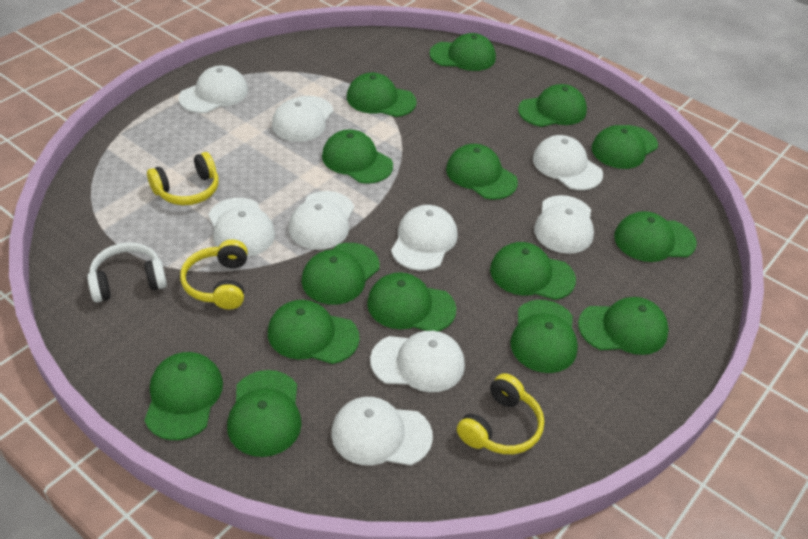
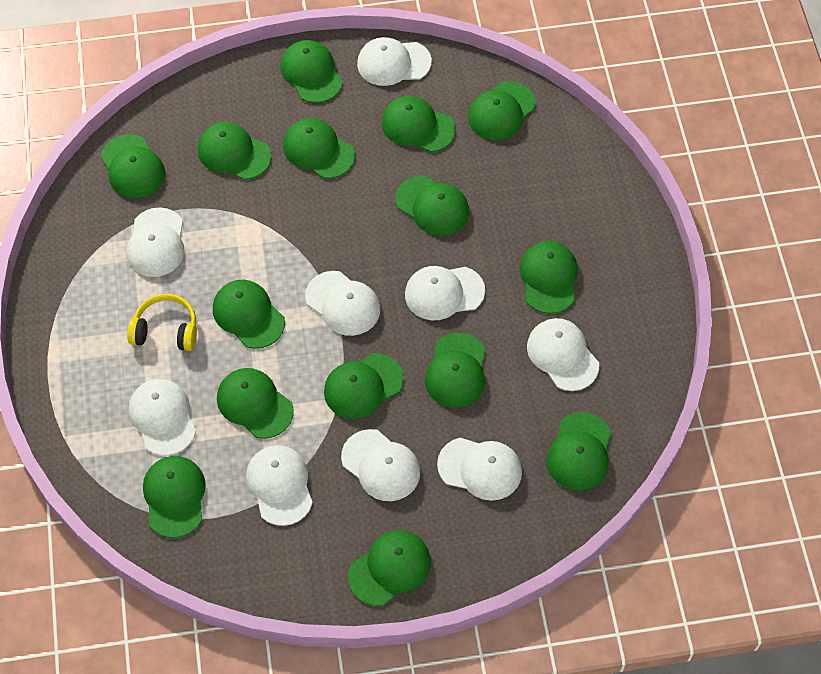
white headphones: [87,242,167,303] = 1 -> none = 0
yellow headphones: [147,152,219,205] [180,240,248,309] [457,373,544,454] = 3 -> [127,294,197,351] = 1

